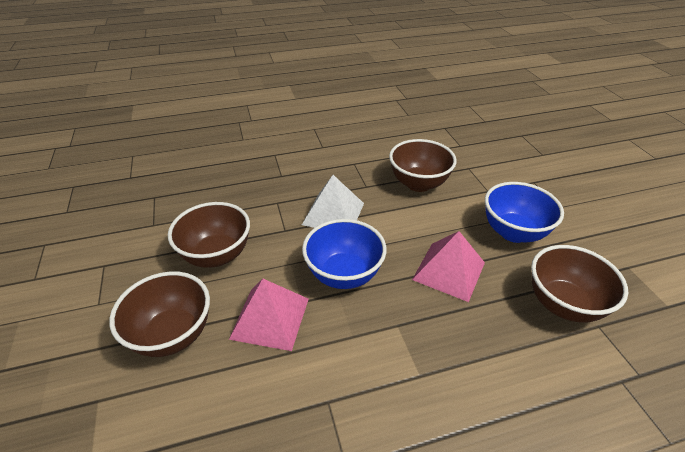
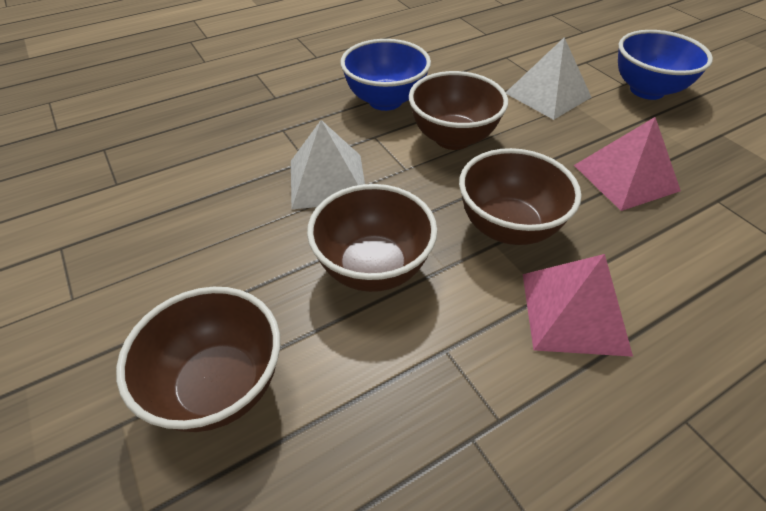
white pyramid: [302,175,364,228] = 1 -> [291,120,365,209] [506,37,591,120] = 2

